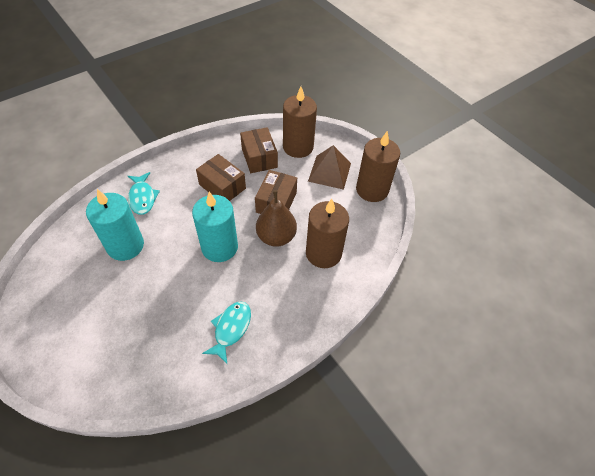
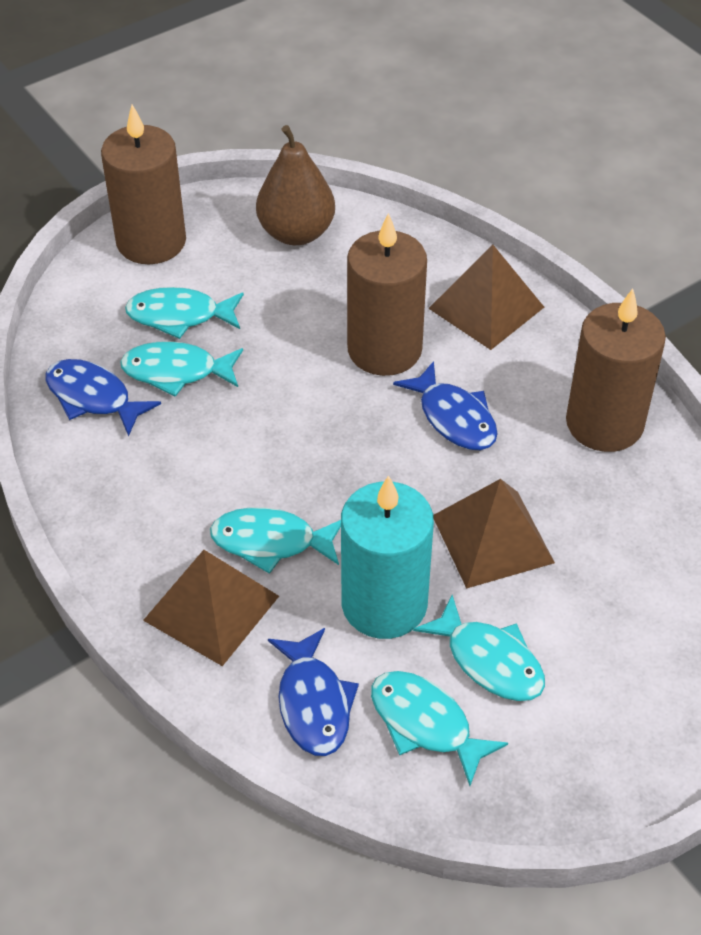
blue fish: none = 0 -> [45,359,161,437] [268,628,359,756] [393,361,498,450] = 3
brown box: [196,154,246,201] [240,127,278,173] [255,170,297,214] = 3 -> none = 0
brown pyramid: [308,145,351,190] = 1 -> [143,550,279,666] [428,245,544,350] [433,479,555,589] = 3
turquoise candle: [86,189,144,261] [192,192,238,262] = 2 -> [341,475,434,639] = 1
turquoise fish: [128,172,160,215] [202,301,251,364] = 2 -> [120,341,243,397] [125,287,244,339] [210,507,341,574] [371,671,508,786] [413,595,545,701] = 5

